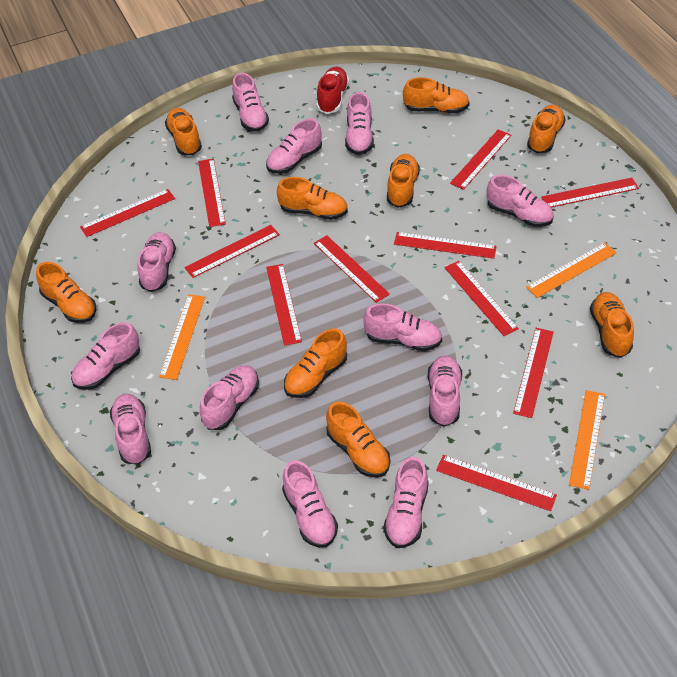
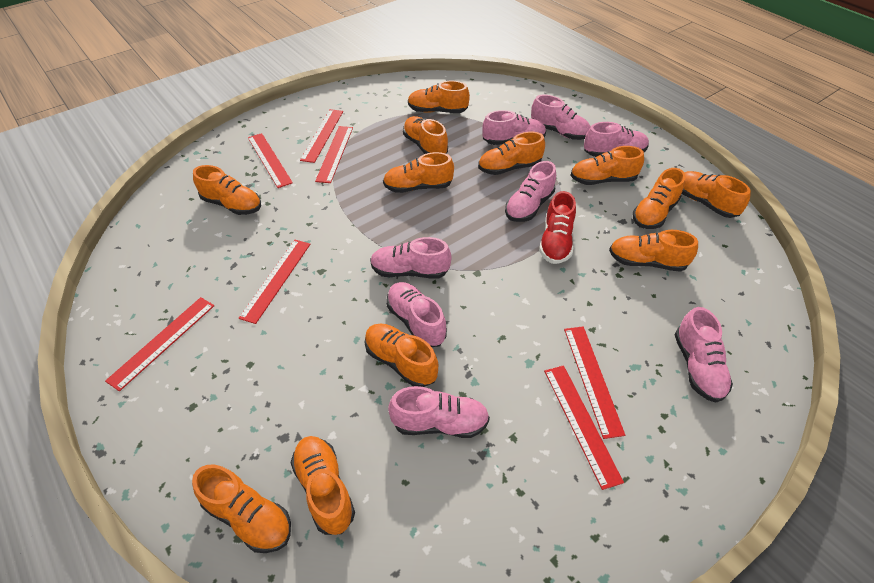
orange ruler: [159,294,205,380] [526,243,617,298] [569,390,605,490] = 3 -> none = 0
orange shoe: [36,262,97,323] [165,108,202,155] [277,177,348,220] [284,328,347,398] [326,402,390,478] [387,154,420,208] [403,77,470,113] [527,105,566,153] [590,292,634,358] = 9 -> [192,465,291,553] [193,165,261,215] [291,436,355,535] [365,324,438,387] [383,152,454,193] [403,116,448,154] [408,81,470,113] [478,132,545,175] [570,146,644,185] [609,230,698,272] [633,168,685,229] [681,171,751,218] = 12
pink shoe: [71,322,140,390] [110,394,151,465] [137,232,176,292] [200,365,259,430] [232,73,269,132] [266,119,322,174] [282,460,338,548] [345,92,374,155] [363,303,442,351] [383,457,429,548] [428,355,462,427] [487,175,554,227] = 12 -> [370,237,452,279] [386,282,447,347] [388,386,490,438] [482,110,546,145] [505,161,556,222] [531,95,591,140] [584,122,649,157] [675,307,733,403] = 8
red ruler: [80,189,175,237] [184,225,280,278] [198,159,226,227] [266,264,302,346] [314,235,390,303] [394,232,497,259] [436,455,557,511] [445,261,519,336] [450,129,512,190] [513,328,554,418] [541,178,639,207] = 11 -> [105,297,215,391] [239,240,310,324] [248,133,293,188] [300,109,343,163] [315,126,353,183] [544,365,624,490] [564,326,625,439] = 7

